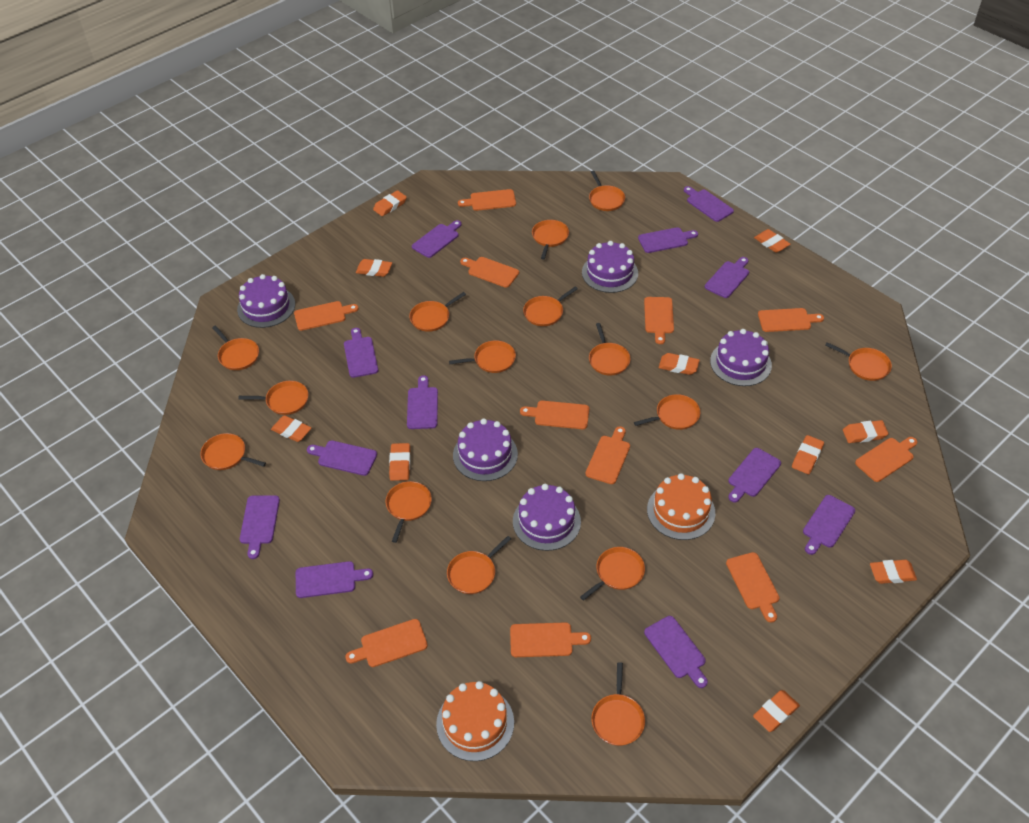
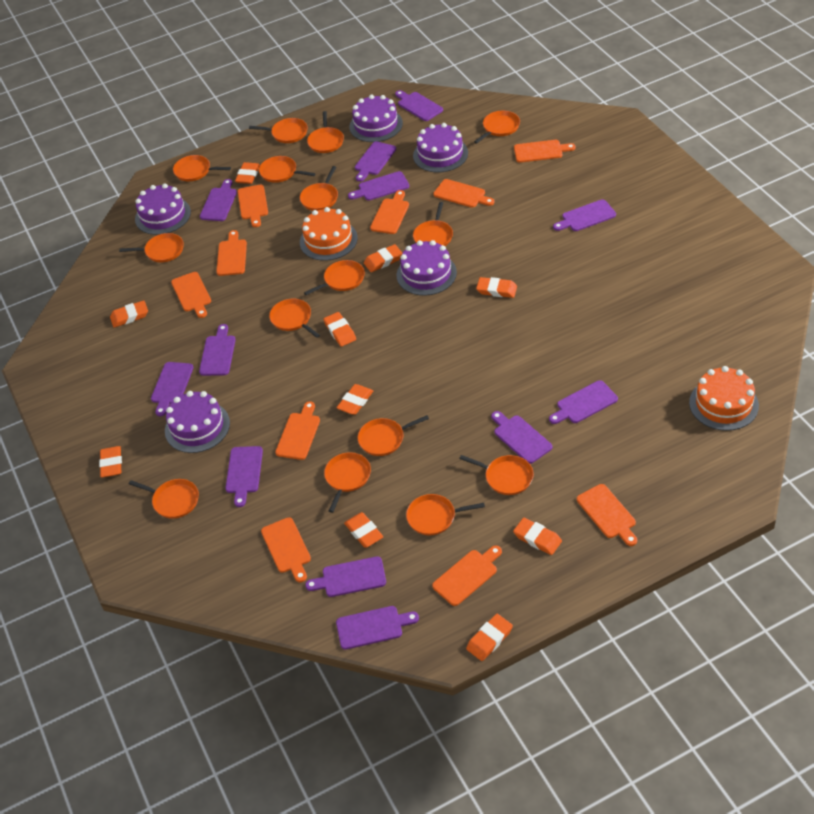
orange cutting board: [294,301,358,331] [345,619,428,667] [458,189,516,211] [460,257,519,288] [510,622,591,657] [520,401,589,429] [586,426,630,484] [644,297,674,344] [726,552,780,622] [758,308,824,332] [855,437,917,482] = 11 -> [171,272,211,318] [216,230,247,276] [238,185,268,227] [261,517,311,582] [275,401,320,460] [370,190,409,234] [432,545,502,606] [433,179,495,208] [514,140,576,163] [577,484,637,546] = 10

